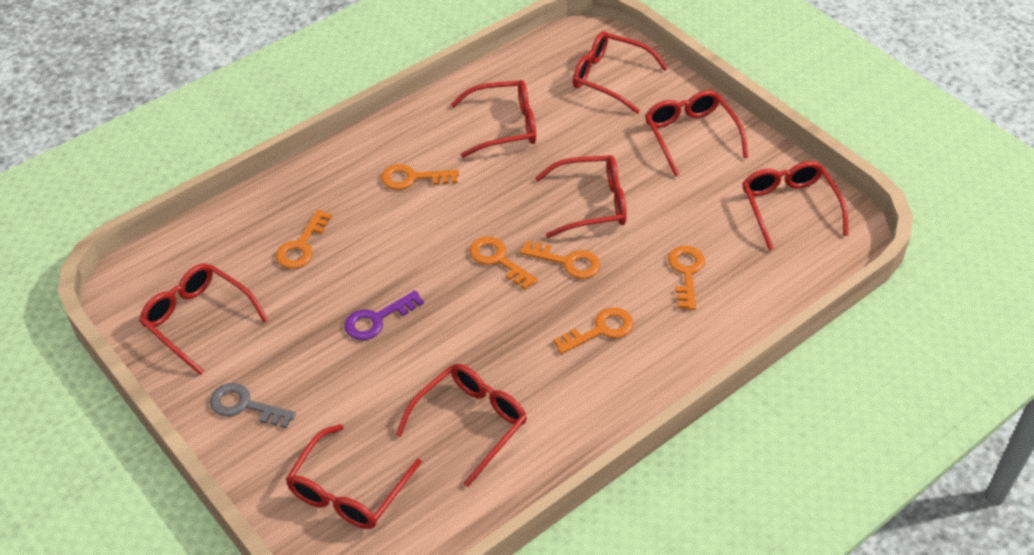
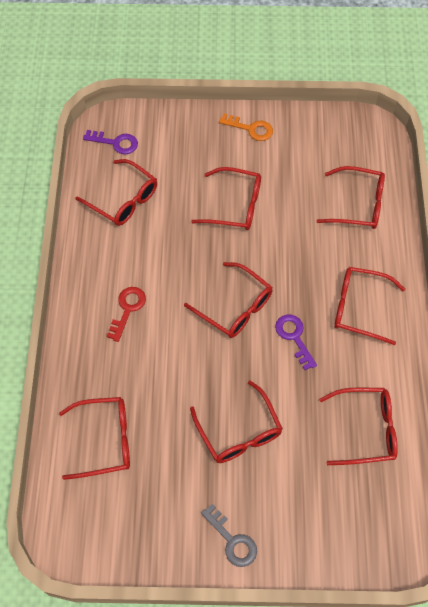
orange key: [276,210,332,269] [381,164,459,190] [469,237,538,290] [520,240,601,279] [553,307,633,354] [668,246,705,310] = 6 -> [219,114,273,141] = 1
purple key: [344,290,424,340] = 1 -> [83,130,138,154] [275,315,317,370] = 2
red key: none = 0 -> [107,287,146,342] = 1

